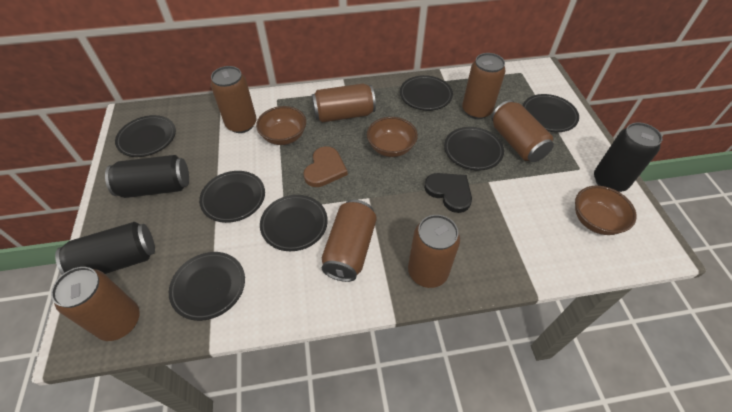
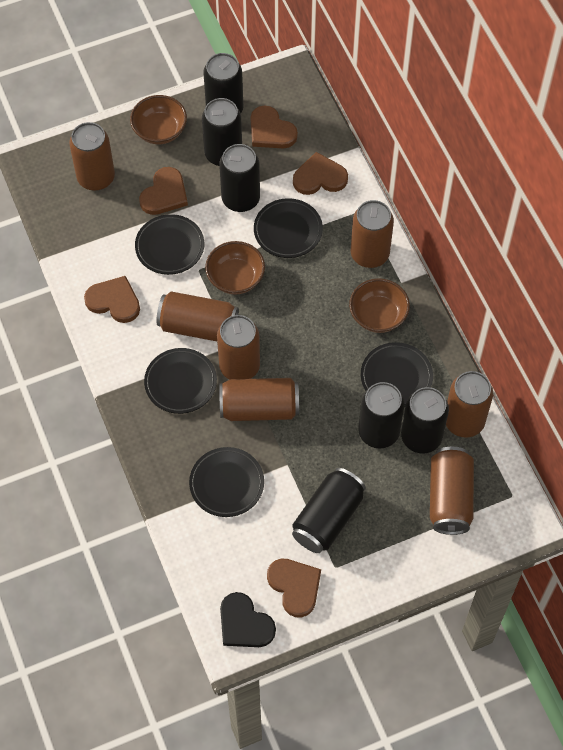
black can: [55,222,155,275] [105,155,189,198] [594,122,662,192] = 3 -> [202,98,242,166] [203,53,243,113] [219,144,260,212] [292,468,366,553] [358,382,405,448] [401,387,449,453] = 6
black plate: [115,115,176,157] [169,252,245,321] [199,171,265,223] [260,195,328,251] [400,75,453,111] [444,127,504,171] [523,94,579,132] = 7 -> [135,214,204,275] [144,348,217,414] [189,447,264,517] [254,198,323,258] [361,342,433,407] = 5
brown heart: [303,146,348,187] = 1 -> [84,276,140,323] [139,167,188,215] [251,105,298,148] [267,559,321,617] [293,152,348,195] = 5

